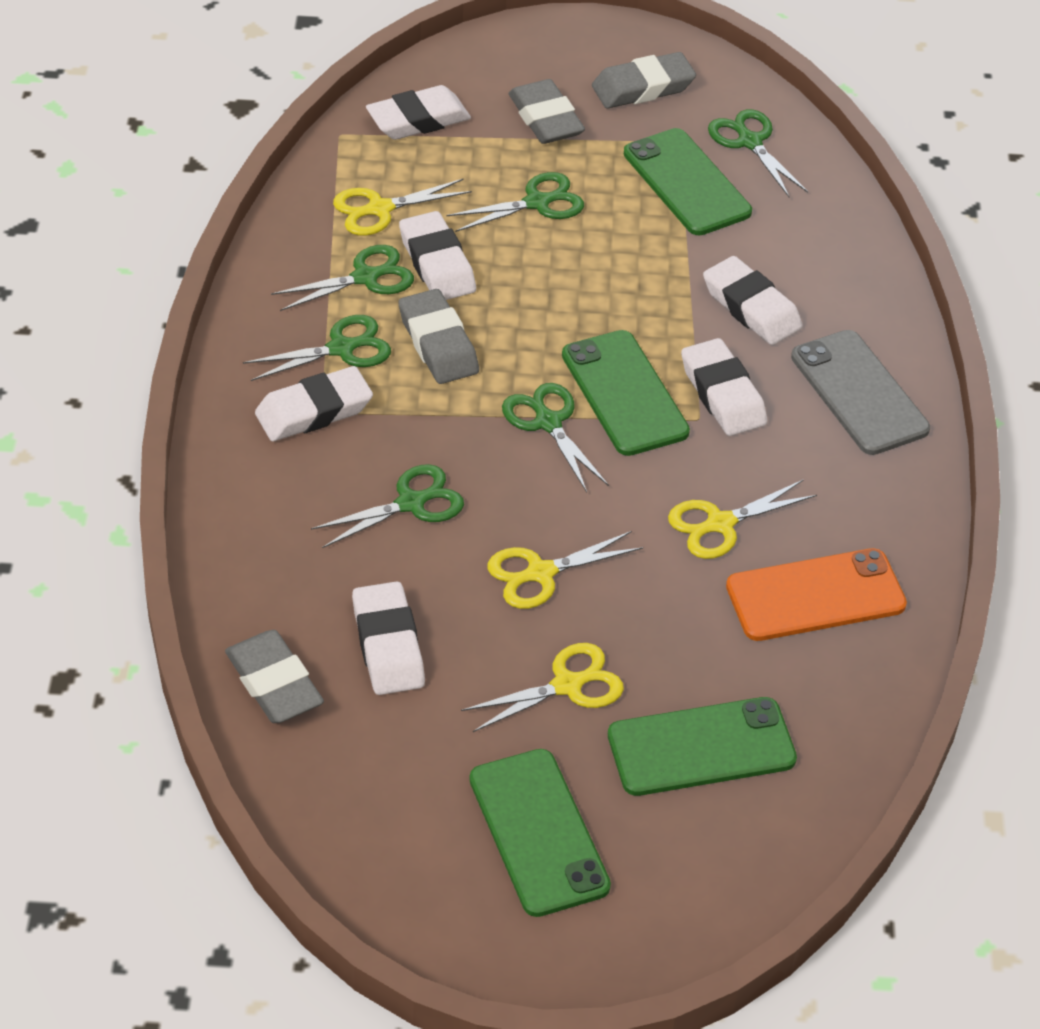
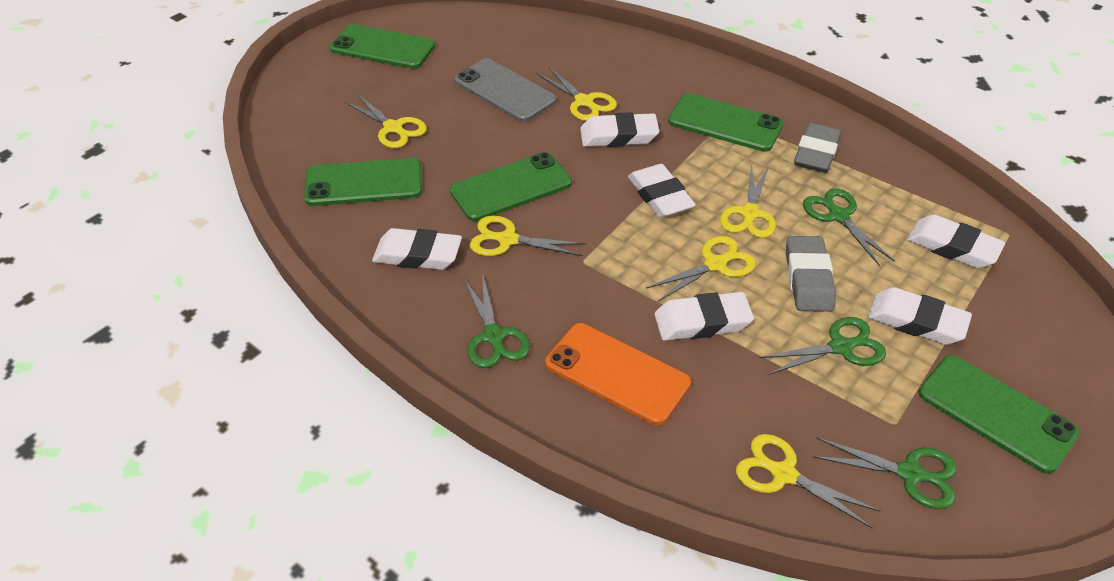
green phone: [469,749,611,917] [562,330,690,456] [608,697,797,796] [624,128,752,235] = 4 -> [304,158,422,206] [330,24,435,69] [450,152,572,221] [668,93,783,152] [918,355,1080,474] = 5
green scissors: [243,315,391,381] [271,245,414,311] [311,464,464,548] [447,172,584,232] [502,383,609,492] [708,109,808,197] = 6 -> [464,276,530,368] [759,317,886,375] [803,189,895,266] [813,437,957,509] = 4
grey eraser: [225,630,324,723] [398,289,479,384] [508,79,585,144] [592,52,696,108] = 4 -> [786,236,836,312] [794,123,841,173] = 2
yellow scissors: [333,178,472,236] [461,643,624,732] [487,531,643,609] [668,479,817,559] = 4 -> [344,94,427,148] [470,216,586,256] [537,67,617,121] [646,236,756,301] [720,164,776,238] [736,434,881,529] = 6

